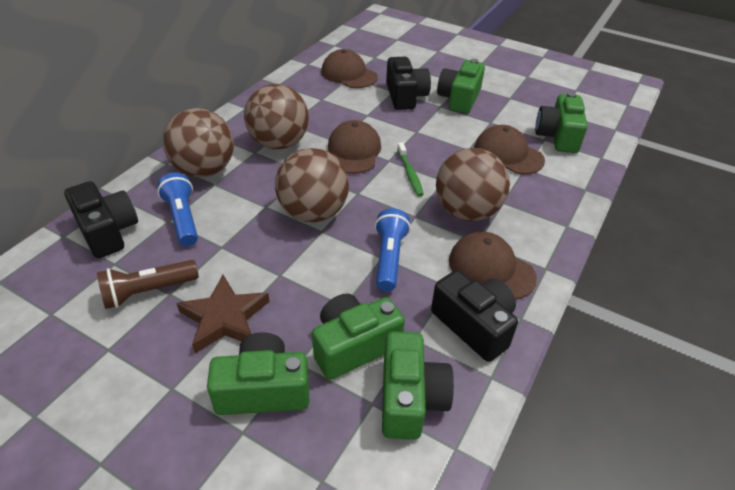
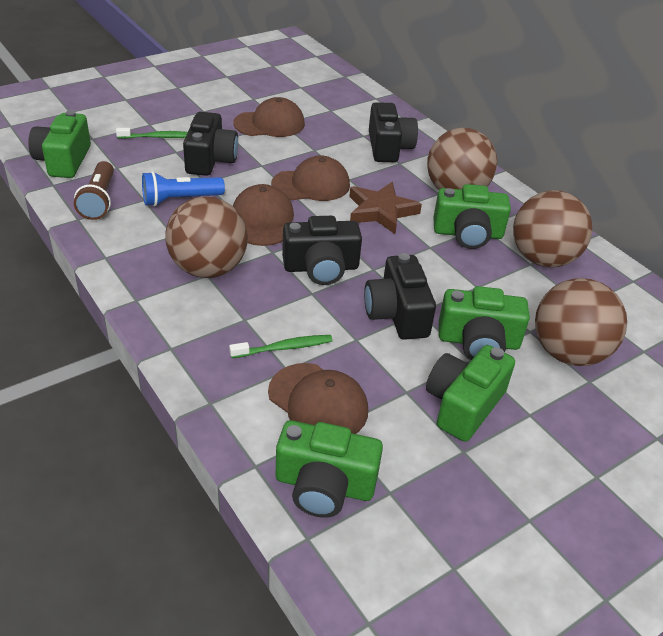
black camera: [64,181,138,258] [386,57,431,110] [431,270,518,362] = 3 -> [183,112,238,176] [282,216,362,285] [364,253,436,340] [369,102,418,162] = 4
blue flashlight: [157,172,198,246] [375,209,411,291] = 2 -> [142,171,225,206] = 1
green toothbrush: [397,142,424,197] = 1 -> [116,128,188,139] [229,335,333,358] = 2

